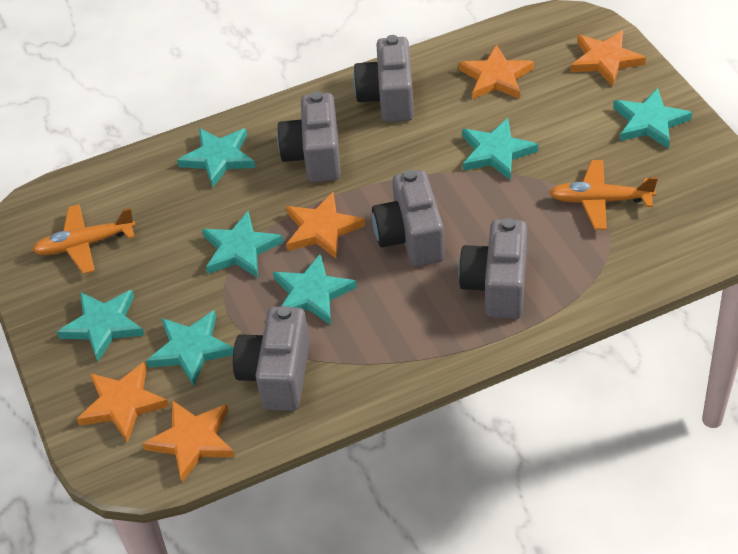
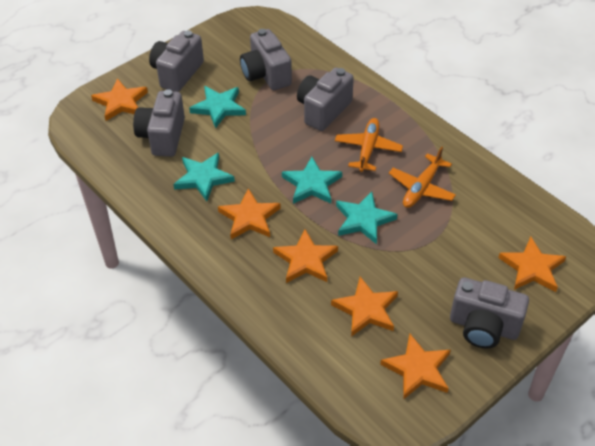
orange star: [77,362,169,443] [142,400,235,482] [286,192,365,259] [459,44,534,99] [570,30,646,86] = 5 -> [91,78,148,121] [218,188,281,239] [273,229,338,283] [331,277,398,337] [380,334,451,400] [498,237,566,292] = 6
turquoise star: [57,290,144,362] [146,310,234,386] [177,128,256,188] [202,211,283,278] [273,253,357,325] [462,118,538,181] [613,88,692,149] = 7 -> [173,153,235,201] [189,86,246,129] [282,157,342,204] [336,192,397,244] = 4

